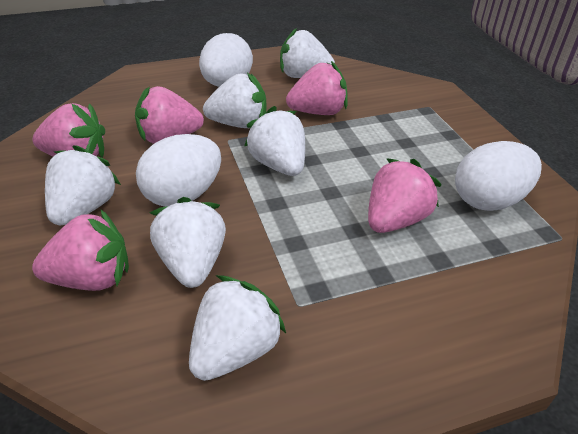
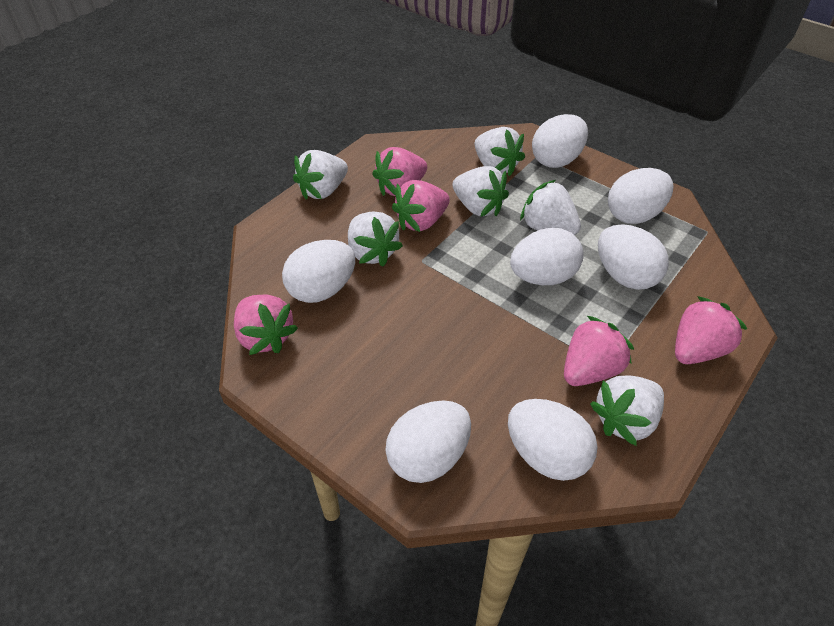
white egg: [136,134,221,207] [199,33,253,87] [455,141,542,211] = 3 -> [282,240,355,303] [385,400,471,483] [508,399,598,481] [510,228,584,285] [532,114,588,168] [598,224,669,290] [608,168,673,224] = 7

